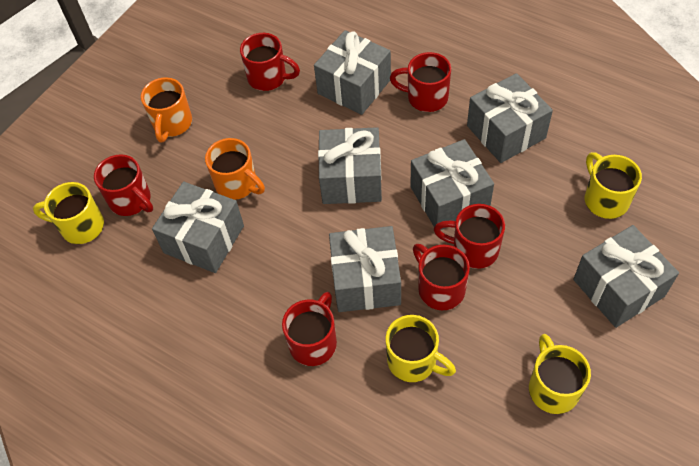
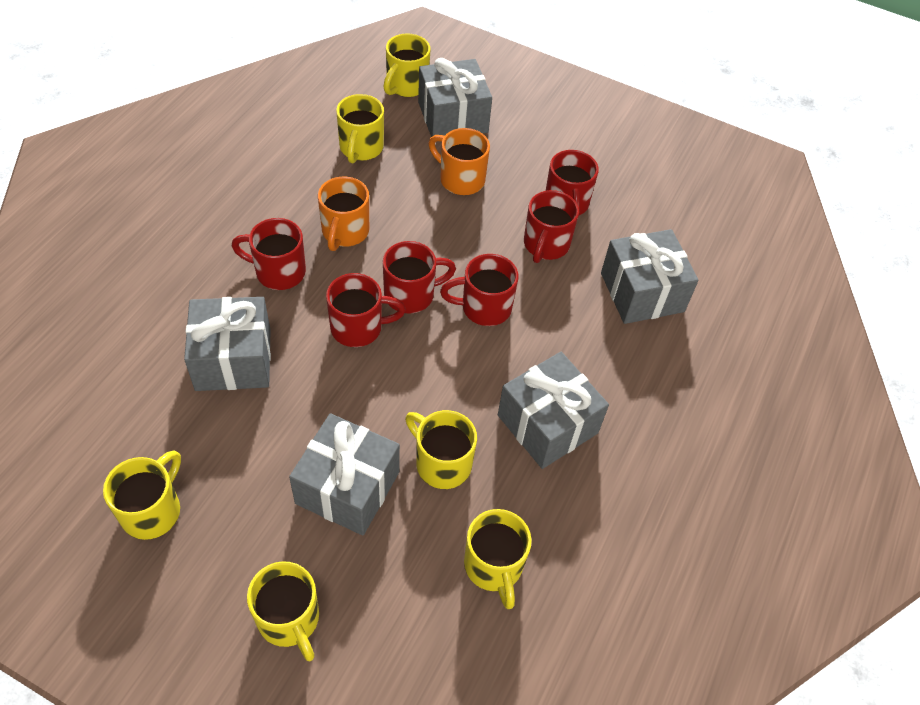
grey gift: [152,182,244,273] [314,30,391,115] [318,127,382,204] [329,226,401,312] [410,139,494,230] [467,73,553,163] [573,225,679,328] = 7 -> [184,297,271,391] [289,413,400,536] [418,58,492,137] [498,352,609,469] [601,229,699,324] = 5
yellow mug: [33,182,104,244] [385,315,456,382] [529,334,591,414] [585,152,642,219] = 4 -> [103,450,181,540] [247,561,319,661] [336,94,384,163] [384,34,430,97] [405,410,477,489] [464,509,532,609] = 6

